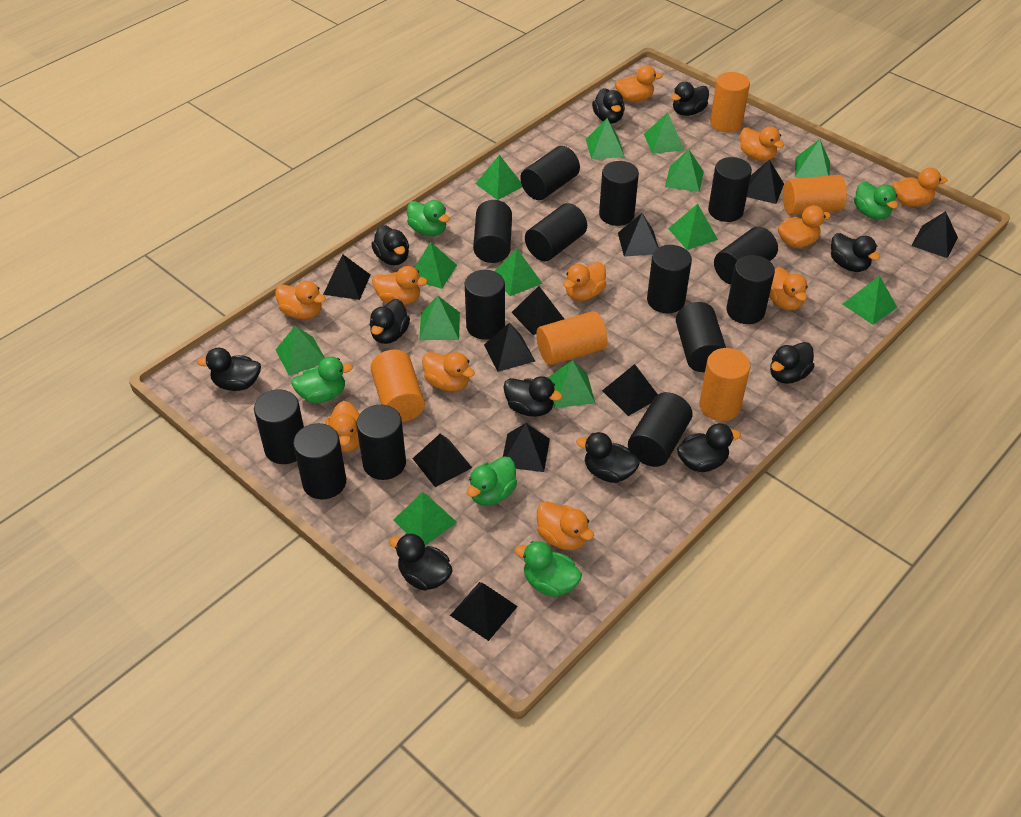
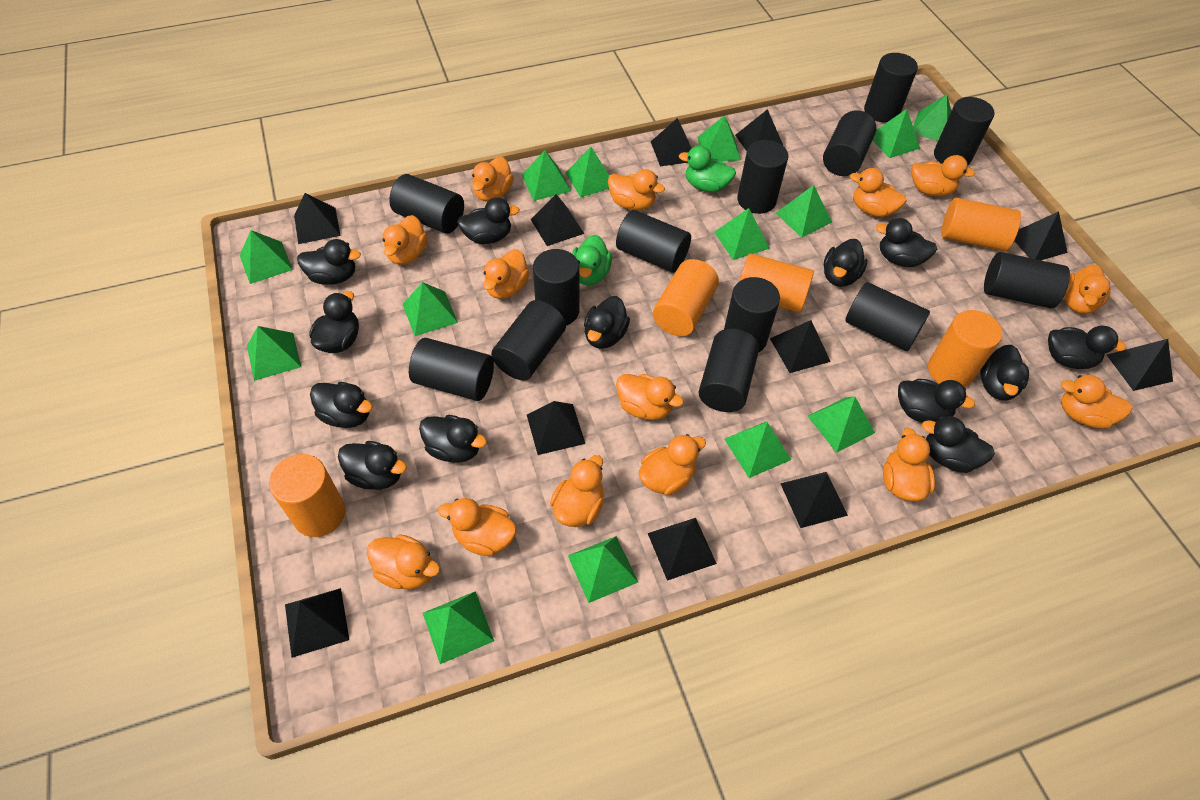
black cylinder: [254,390,304,464] [293,423,346,499] [356,405,406,480] [465,270,505,340] [473,200,512,263] [520,146,580,200] [525,203,587,261] [599,161,639,226] [628,392,693,467] [647,245,692,313] [676,302,726,372] [708,157,752,222] [714,227,778,285] [726,255,775,324] = 14 -> [389,174,464,234] [409,338,494,401] [491,300,566,380] [533,249,580,325] [616,210,691,273] [698,328,759,412] [724,277,780,353] [737,140,788,214] [823,110,877,176] [845,282,930,351] [864,53,918,123] [934,97,995,165] [984,252,1070,308] = 13
black duck: [197,348,261,391] [370,299,410,344] [371,225,409,265] [389,533,453,591] [503,376,562,417] [576,432,640,483] [592,88,625,123] [671,82,709,116] [677,423,741,472] [770,342,815,384] [831,233,880,272] = 11 -> [297,239,361,285] [309,291,359,353] [310,382,373,428] [338,441,407,490] [419,415,487,463] [457,197,520,244] [584,296,630,349] [823,239,867,287] [876,218,937,267] [898,379,975,422] [922,416,995,473] [980,345,1029,401] [1048,325,1126,369] = 13
black pyramid: [323,254,370,300] [412,434,472,487] [450,582,518,641] [484,323,535,372] [503,423,550,472] [511,286,564,335] [602,364,658,416] [618,213,659,257] [747,159,784,204] [911,211,958,258] = 10 -> [285,588,349,658] [294,193,341,244] [527,401,585,455] [530,194,584,246] [648,518,717,581] [651,118,691,166] [735,109,783,151] [770,320,831,373] [780,472,848,528] [1014,211,1068,260] [1107,339,1173,391] = 11
green duck: [291,357,353,403] [407,200,450,236] [467,456,517,506] [515,541,582,597] [854,181,898,220] = 5 -> [572,235,612,285] [679,145,736,192] = 2
green pyramid: [276,326,325,376] [393,492,457,546] [415,242,457,289] [419,296,460,340] [476,155,522,200] [495,249,543,296] [547,360,595,408] [586,118,625,159] [644,112,684,154] [665,149,704,192] [668,204,718,250] [795,139,830,178] [843,275,897,325] = 13 -> [240,230,293,284] [247,326,301,381] [403,282,458,336] [423,591,494,664] [522,150,571,201] [565,147,609,197] [568,536,638,603] [697,115,741,161] [714,208,770,260] [724,422,791,478] [776,185,832,237] [808,396,875,453] [873,109,920,158] [913,94,951,141] = 14
orange duck: [275,281,326,319] [325,401,360,452] [372,266,428,305] [422,352,475,391] [537,501,594,550] [563,262,607,301] [615,65,663,102] [740,126,784,161] [769,267,808,310] [778,205,831,248] [893,168,948,207] = 11 -> [367,534,440,589] [383,215,428,265] [438,498,517,556] [472,157,514,202] [483,249,530,299] [550,455,604,527] [608,169,665,211] [616,374,684,420] [638,434,706,495] [850,168,907,217] [883,428,935,502] [911,155,975,197] [1061,375,1132,429] [1064,265,1111,314] = 14

